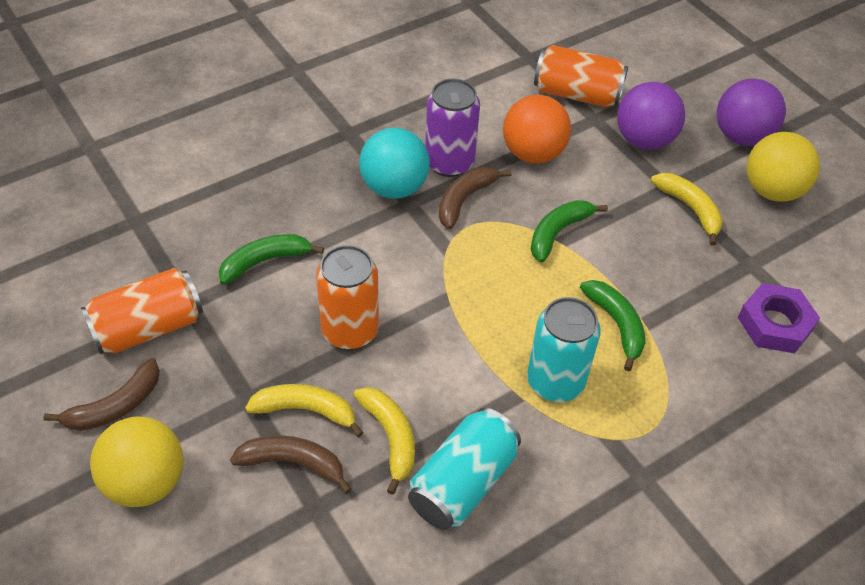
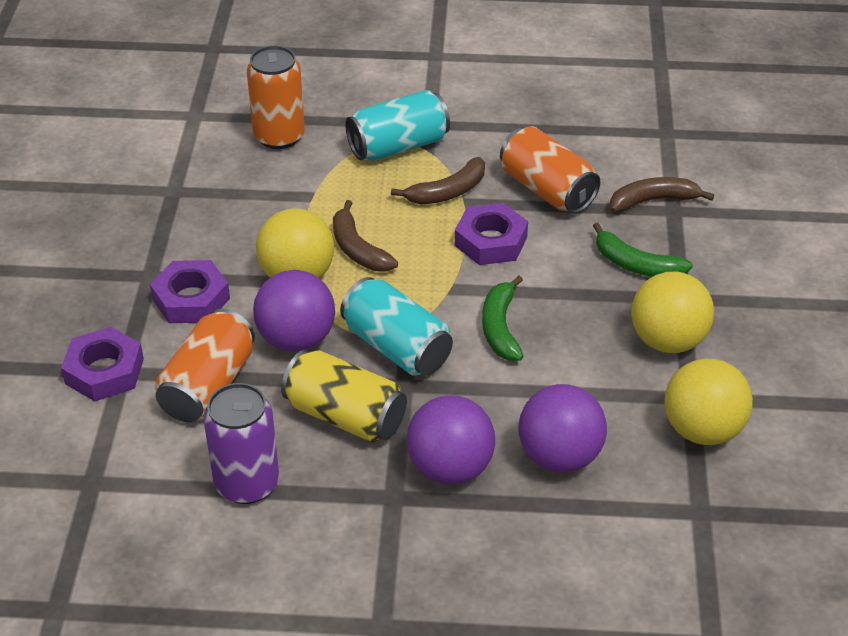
green banana: [219,234,324,285] [531,200,608,262] [580,280,646,371] = 3 -> [482,276,524,361] [593,222,693,277] = 2
orange ball: [503,95,571,164] = 1 -> none = 0
purple ball: [617,82,685,150] [717,79,786,146] = 2 -> [253,270,335,352] [406,395,495,485] [518,384,607,473] = 3
purple nut: [738,283,820,353] = 1 -> [61,327,144,401] [150,260,230,323] [455,203,528,265] = 3
turquoise ball: [359,128,430,199] = 1 -> none = 0
yellow ball: [90,416,183,507] [747,132,820,202] = 2 -> [256,209,334,278] [631,272,714,353] [664,359,753,445] = 3
yellow banana: [245,384,364,437] [354,387,415,495] [651,173,723,246] = 3 -> none = 0
yellow can: none = 0 -> [281,350,407,443] = 1

